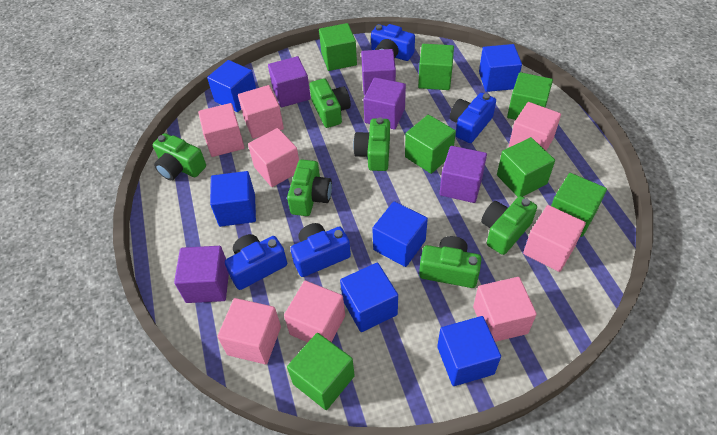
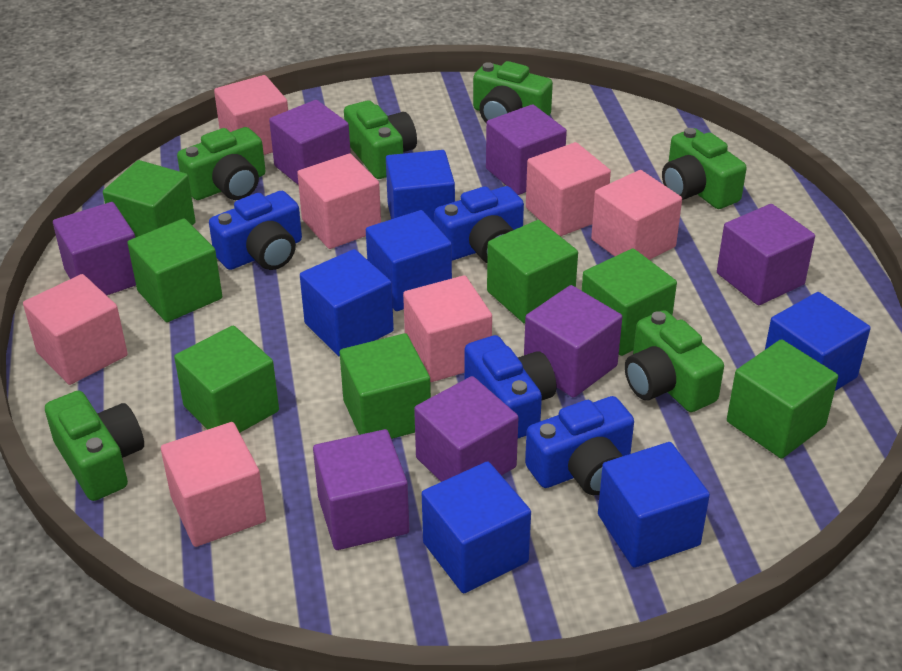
pink cube: [198,103,245,157] [217,298,281,365] [238,85,284,139] [248,128,299,187] [284,281,345,342] [473,277,537,342] [509,102,561,151] [523,205,586,272] = 8 -> [23,274,128,385] [161,422,266,547] [214,75,288,155] [297,153,381,249] [403,275,492,382] [526,142,611,237] [591,170,682,260] = 7
purple cube: [174,246,229,303] [268,56,311,107] [361,49,396,96] [363,77,406,130] [439,146,487,203] = 5 -> [53,202,136,295] [269,100,351,185] [313,429,409,550] [414,376,519,482] [486,104,567,195] [524,285,622,398] [717,204,815,305] = 7

